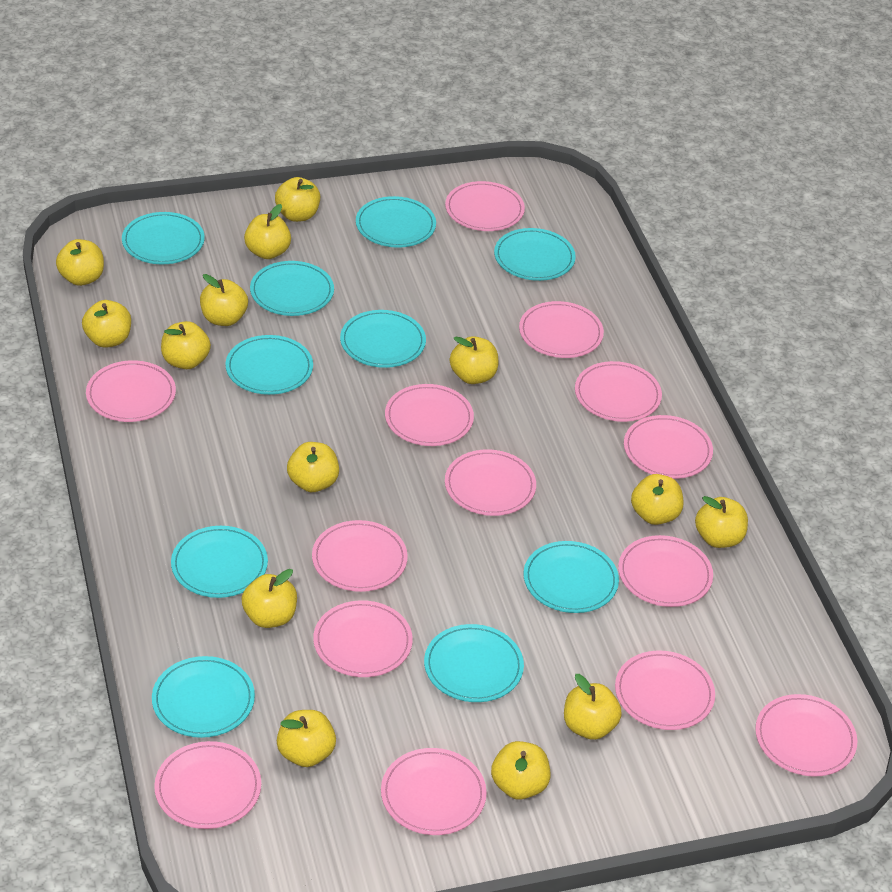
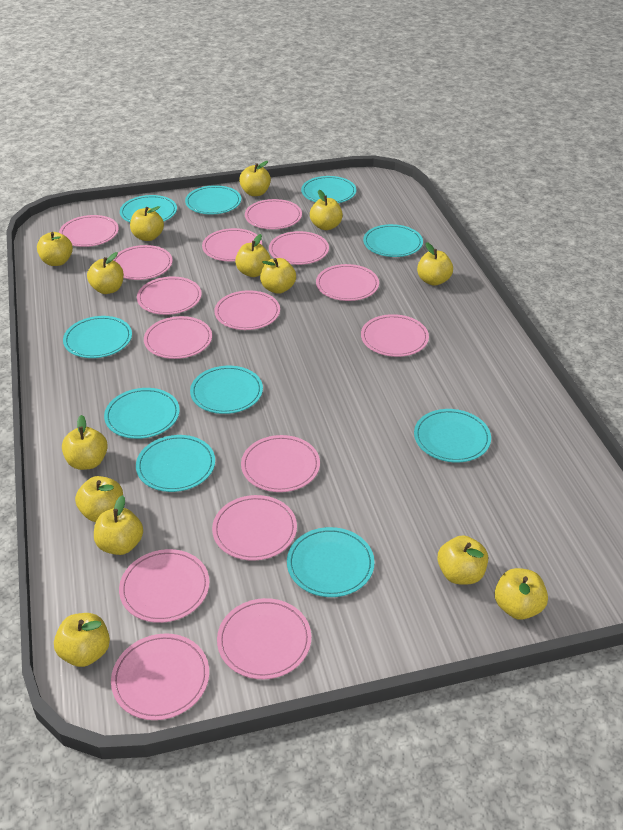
pink plate: [86,360,176,422] [154,741,261,829] [312,520,408,592] [313,600,413,677] [381,748,487,835] [385,384,474,446] [445,181,525,231] [445,449,536,516] [519,301,604,358] [575,361,662,422] [615,650,715,730] [618,535,713,607] [624,415,713,479] [755,694,857,777] = 14 -> [59,215,119,247] [111,633,209,720] [114,245,173,280] [119,549,210,623] [137,277,202,315] [144,316,212,359] [202,228,262,261] [212,495,297,561] [214,290,280,330] [217,598,311,679] [241,435,320,492] [245,199,302,229] [269,231,329,265] [316,264,379,301] [361,314,429,357] = 15

